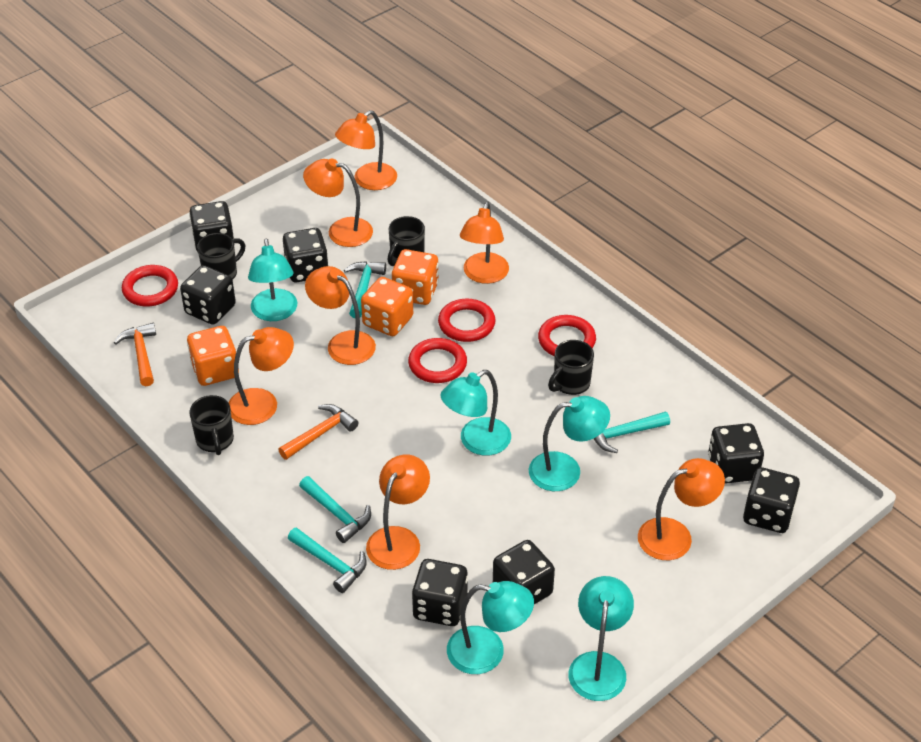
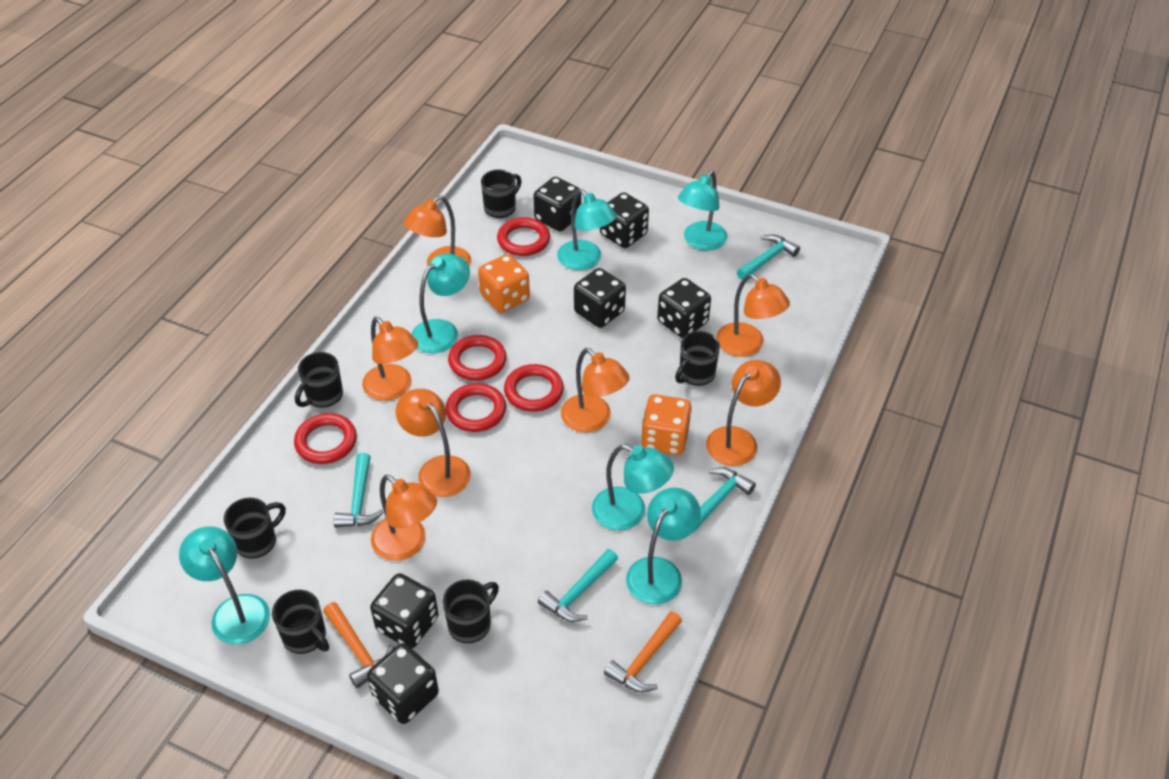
black dice: [180,265,236,325] [189,201,235,252] [283,228,328,282] [412,559,468,626] [493,540,555,604] [708,423,764,484] [743,467,800,533] = 7 -> [367,643,439,724] [370,573,439,648] [533,177,581,231] [574,268,626,328] [600,192,649,248] [657,278,711,338] = 6
black mug: [189,395,234,455] [197,233,245,280] [387,216,425,266] [548,340,594,395] = 4 -> [224,498,286,559] [272,590,329,654] [295,352,343,408] [443,580,499,643] [481,169,521,218] [675,331,720,386] = 6
orange dice: [187,326,239,386] [361,277,413,336] [392,249,439,305] = 3 -> [478,254,530,313] [641,394,692,455] = 2
red ring: [122,265,178,306] [408,338,467,383] [438,299,496,342] [538,315,596,356] = 4 -> [294,413,357,464] [445,383,506,432] [448,335,507,381] [497,217,550,256] [504,364,564,412] = 5
turquoise lamp: [248,239,297,321] [440,370,511,456] [447,581,534,674] [529,396,610,491] [569,576,634,701] = 5 -> [179,526,270,644] [412,253,470,353] [557,189,617,270] [592,444,674,530] [626,487,701,605] [678,170,728,251] = 6

